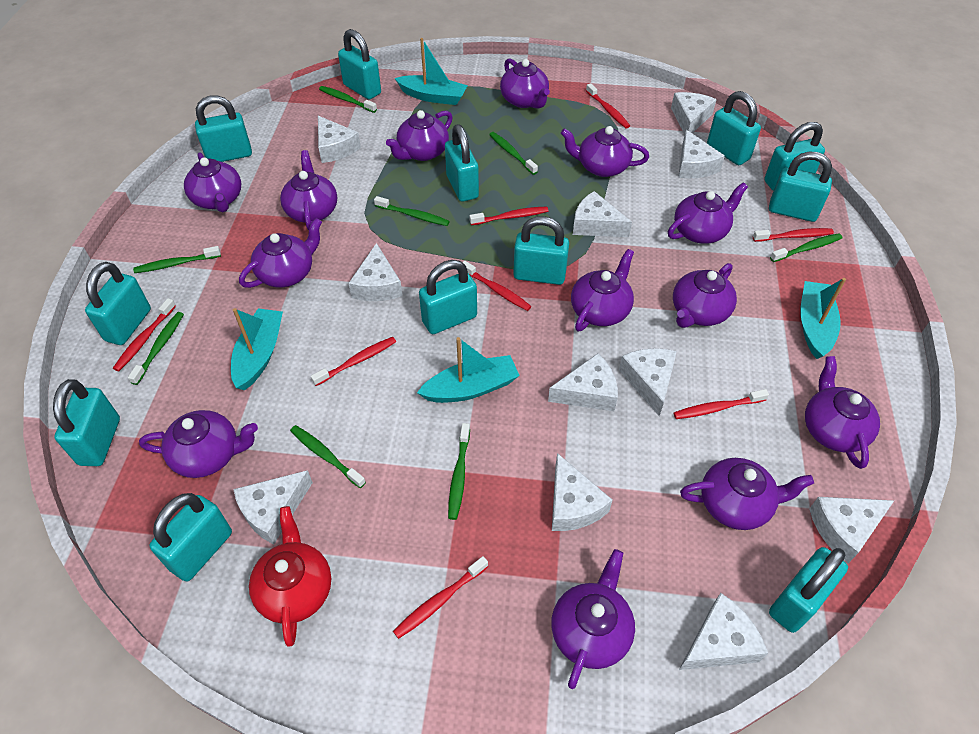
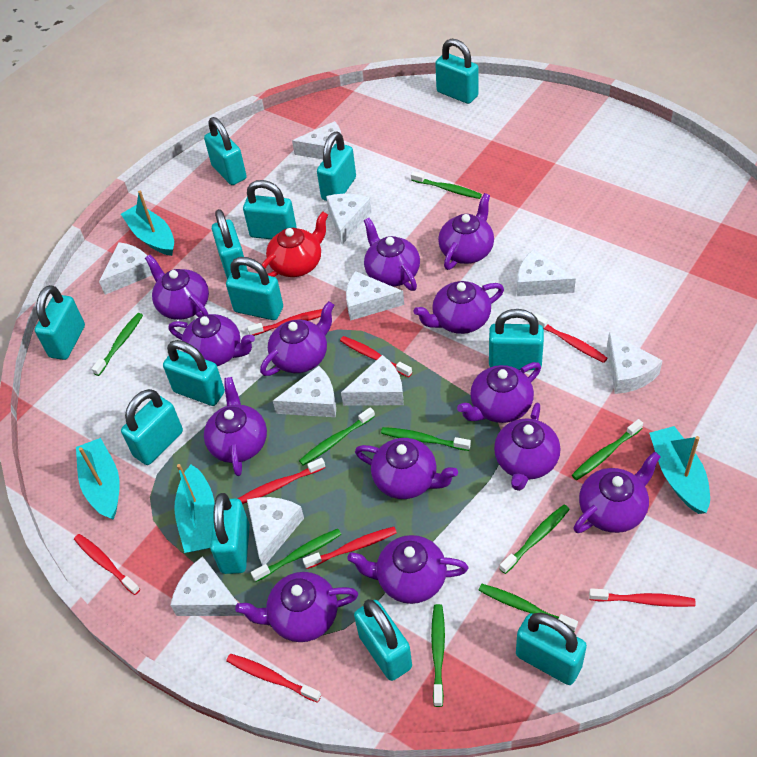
green toothbrush: [128,312,184,385] [133,246,221,273] [290,425,366,488] [319,86,377,113] [374,196,450,226] [448,423,470,520] [489,132,538,175] [770,233,842,262] = 8 -> [92,313,143,376] [251,529,341,582] [299,407,375,466] [381,427,471,451] [411,171,482,199] [431,604,445,707] [478,584,578,632] [499,505,570,574] [572,419,643,480] = 9
turquoise padlock: [53,379,120,466] [85,262,151,345] [149,493,232,581] [195,95,252,162] [338,29,381,100] [419,260,477,334] [445,124,479,202] [513,216,569,285] [707,91,761,165] [764,122,825,191] [769,152,832,222] [769,547,848,633] = 12 -> [35,285,85,360] [121,389,183,465] [163,340,225,406] [204,117,247,185] [210,493,250,574] [212,209,248,279] [226,257,283,320] [243,180,297,239] [317,132,356,201] [354,599,412,681] [435,39,479,104] [489,309,544,370] [516,613,587,685] = 13
white cheese: [233,470,313,544] [318,116,361,163] [348,243,403,301] [548,353,618,411] [552,453,612,531] [573,191,632,237] [619,348,677,416] [671,92,717,134] [678,130,725,178] [679,593,768,670] [809,497,895,563] = 11 -> [99,242,152,295] [170,556,244,616] [247,497,304,566] [273,366,336,417] [292,121,341,159] [326,194,372,244] [341,355,404,406] [346,271,404,321] [517,249,576,296] [607,332,663,394] = 10

